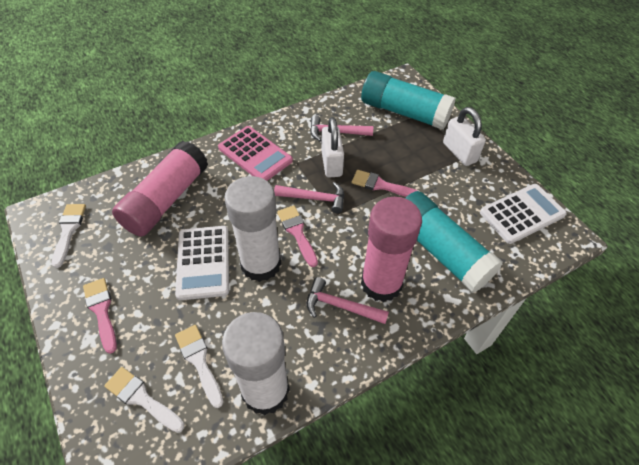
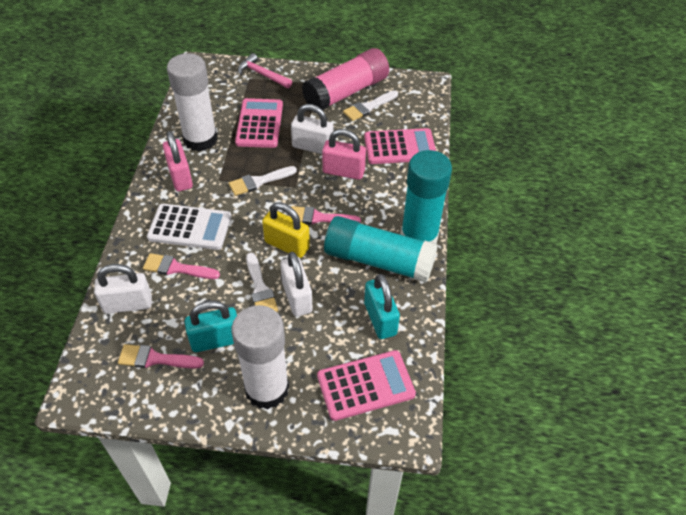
pink calculator: [218,126,293,181] = 1 -> [235,98,283,148] [317,350,416,421] [364,128,436,164] = 3
pink glue stick: [112,141,208,237] [361,197,422,302] = 2 -> [302,48,389,110] = 1
pink hammer: [274,182,344,213] [307,277,389,324] [310,115,373,141] = 3 -> [238,53,292,88] = 1
pink padlock: none = 0 -> [163,131,193,191] [322,129,366,180] = 2
turquoise padlock: none = 0 -> [185,300,237,352] [364,274,400,339] = 2
white calculator: [175,226,229,300] [480,184,567,244] = 2 -> [147,204,232,250] = 1
white padlock: [321,117,344,178] [443,107,486,166] = 2 -> [94,264,152,314] [280,252,313,316] [291,104,334,154] = 3
yellow padlock: none = 0 -> [262,202,310,258] = 1

